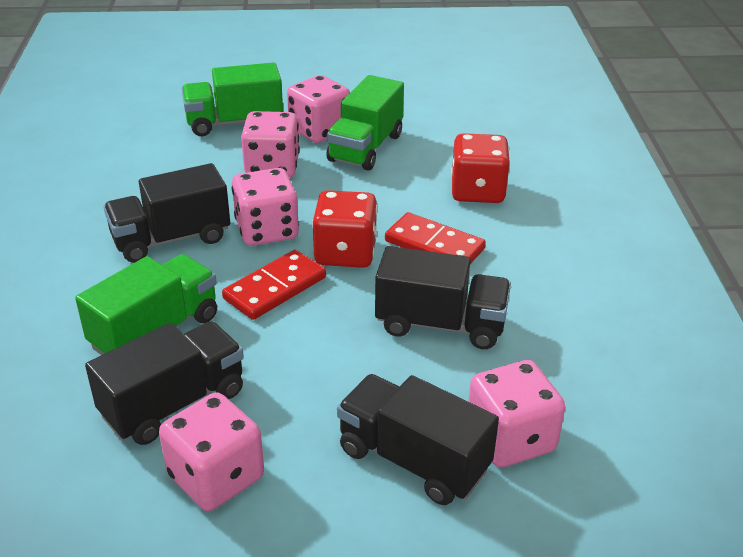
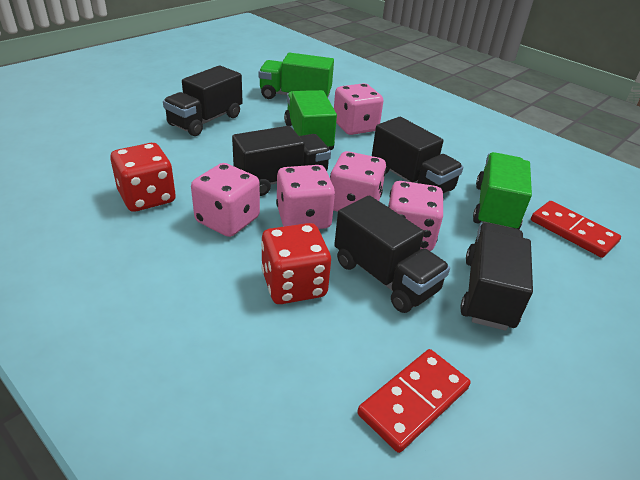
black truck: [85,321,244,445] [103,163,230,263] [337,374,499,505] [375,246,511,349] = 4 -> [163,65,243,136] [232,126,331,196] [334,195,450,313] [372,117,463,194] [460,223,533,331] = 5

